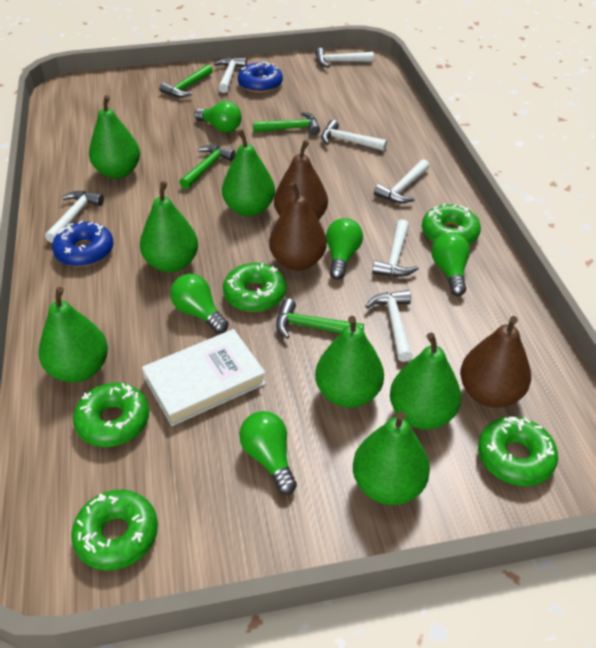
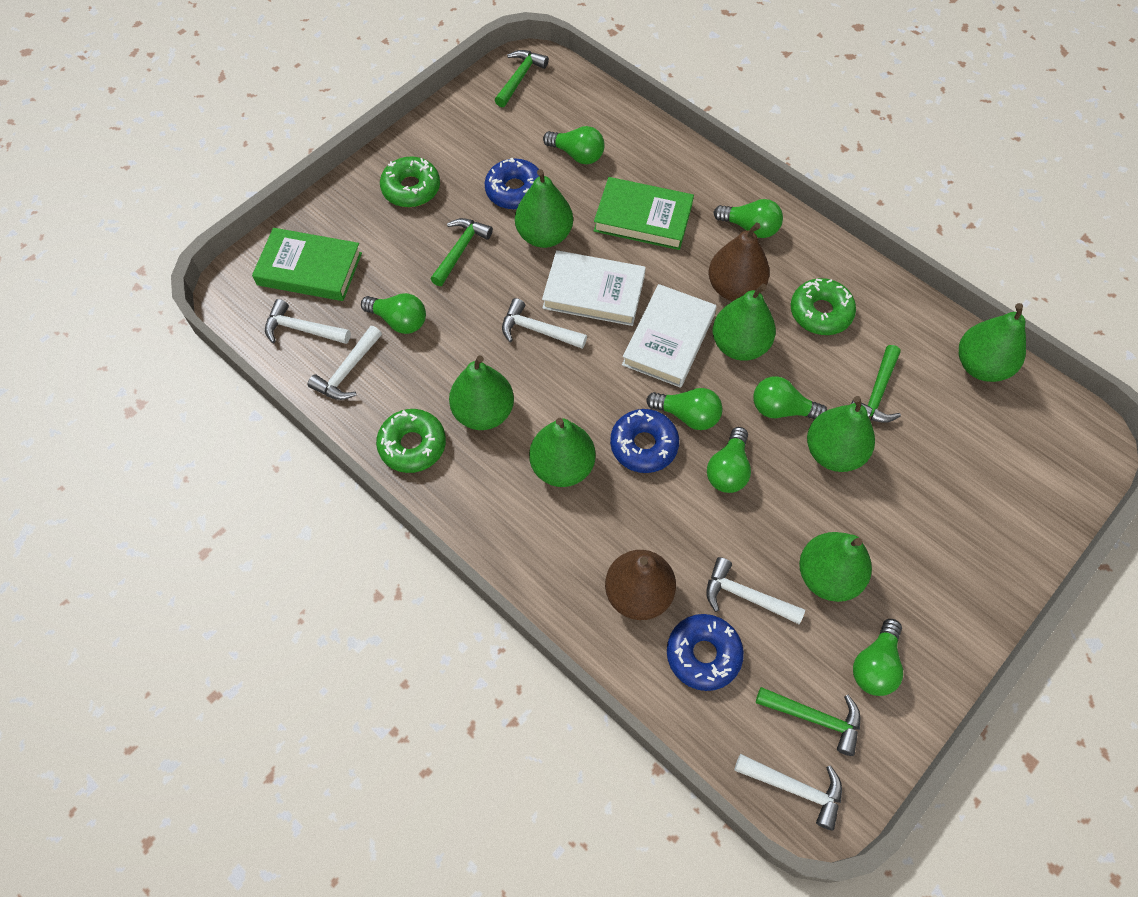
blue donut: [52,221,113,267] [238,61,283,93] = 2 -> [485,158,539,210] [610,409,679,473] [667,614,744,691] = 3
brown pear: [269,182,327,270] [274,140,328,220] [460,316,531,408] = 3 -> [605,550,676,620] [708,223,770,301] = 2
green book: none = 0 -> [252,228,362,301] [594,177,694,250] = 2
green donut: [71,490,158,571] [73,383,149,447] [223,263,286,312] [422,203,481,244] [478,417,558,486] = 5 -> [376,409,446,473] [380,156,440,207] [791,278,856,335] = 3
green light bulb: [170,274,229,334] [194,101,242,133] [239,411,297,495] [326,218,363,280] [431,232,470,296] = 5 -> [361,293,426,334] [543,126,605,164] [646,388,723,430] [707,427,751,493] [714,199,783,238] [753,376,827,420] [853,619,903,696] = 7
white book: [142,329,266,426] = 1 -> [542,250,646,326] [622,284,717,388] = 2
white hammer: [45,191,104,243] [214,57,247,93] [315,48,374,68] [321,120,387,151] [365,290,413,362] [372,219,419,277] [374,159,430,203] = 7 -> [265,299,351,344] [308,326,382,400] [502,298,587,349] [706,557,805,624] [734,754,842,830] = 5

